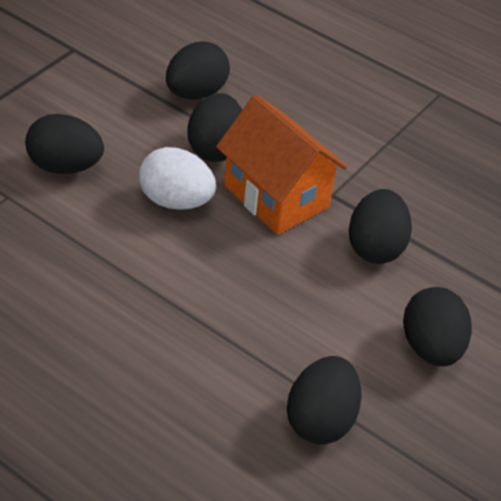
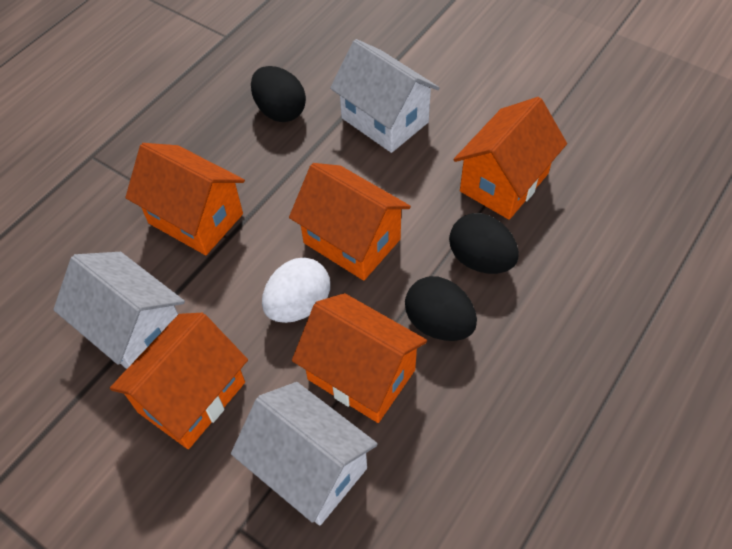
black egg: [25,114,104,174] [166,41,230,99] [187,93,242,162] [287,356,362,445] [349,189,412,264] [403,287,472,367] = 6 -> [251,66,306,122] [405,276,477,341] [449,213,519,274] = 3
orange house: [216,94,347,235] = 1 -> [110,313,248,449] [125,143,245,255] [289,163,411,281] [292,293,427,423] [453,97,567,220] = 5
white house: none = 0 -> [53,252,185,369] [231,382,378,525] [330,39,440,153] = 3

